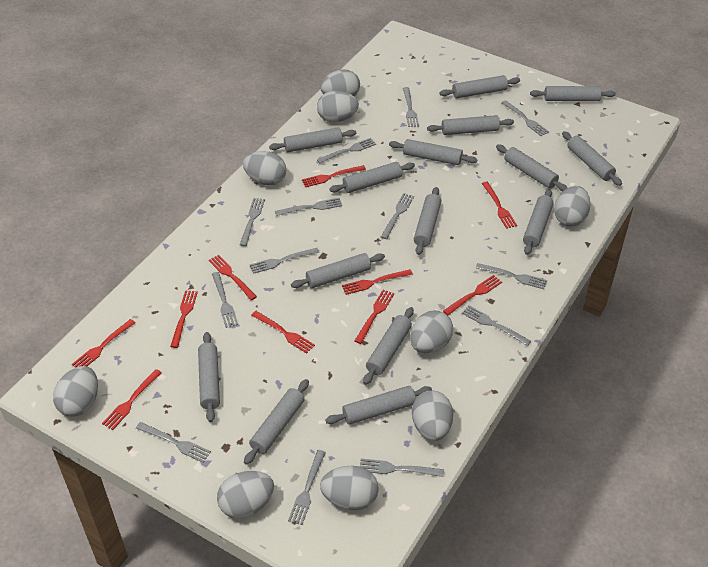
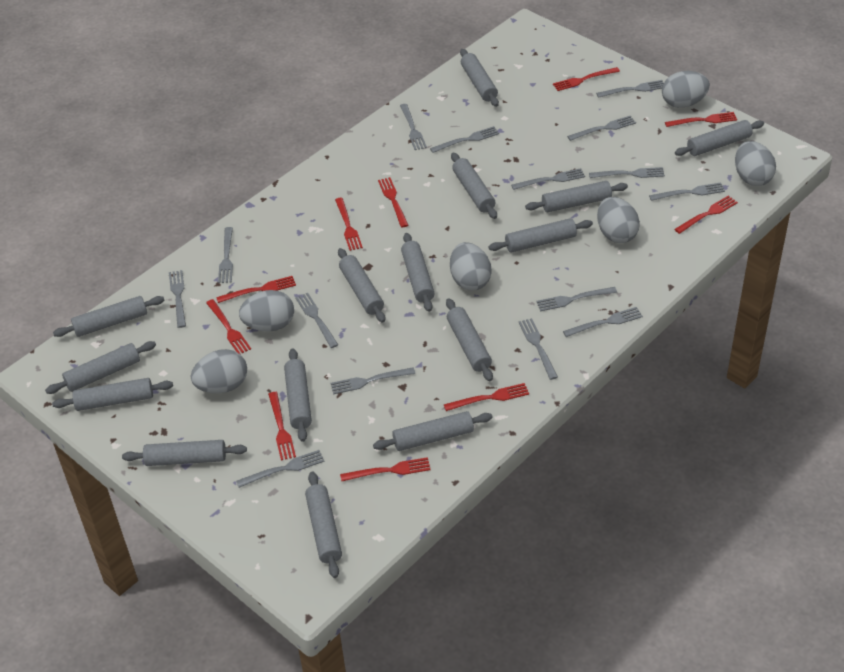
grey egg: [53,366,98,417] [217,471,274,518] [243,151,286,185] [317,91,359,122] [320,69,360,96] [320,466,378,510] [410,310,453,353] [412,390,453,441] [554,186,591,226] = 9 -> [191,349,247,393] [239,290,294,332] [450,242,492,291] [597,197,640,243] [662,71,710,108] [735,141,776,186] = 6
grey fork: [136,422,211,463] [212,272,238,328] [240,198,265,246] [250,248,319,274] [275,198,342,216] [288,450,326,525] [317,138,376,164] [360,458,444,477] [381,193,414,239] [403,87,419,127] [462,306,531,346] [476,263,547,289] [501,100,549,136] = 13 -> [169,270,186,328] [218,227,233,283] [236,450,325,488] [295,293,338,348] [331,367,415,394] [400,104,427,150] [430,126,499,153] [511,168,585,190] [519,318,558,380] [536,287,617,311] [563,307,643,337] [567,116,636,141] [589,167,665,178] [596,80,664,98] [649,183,725,201] = 15

